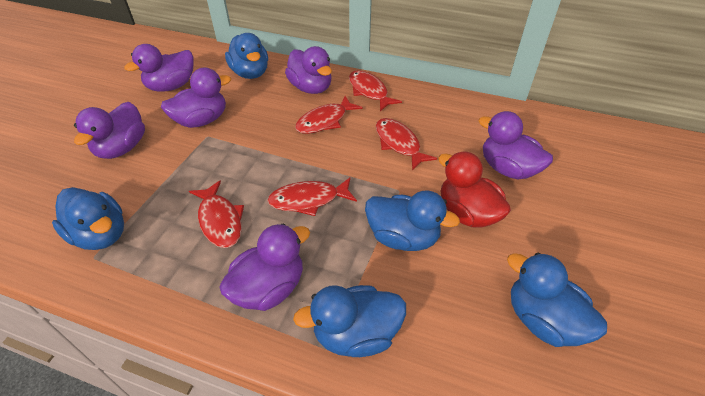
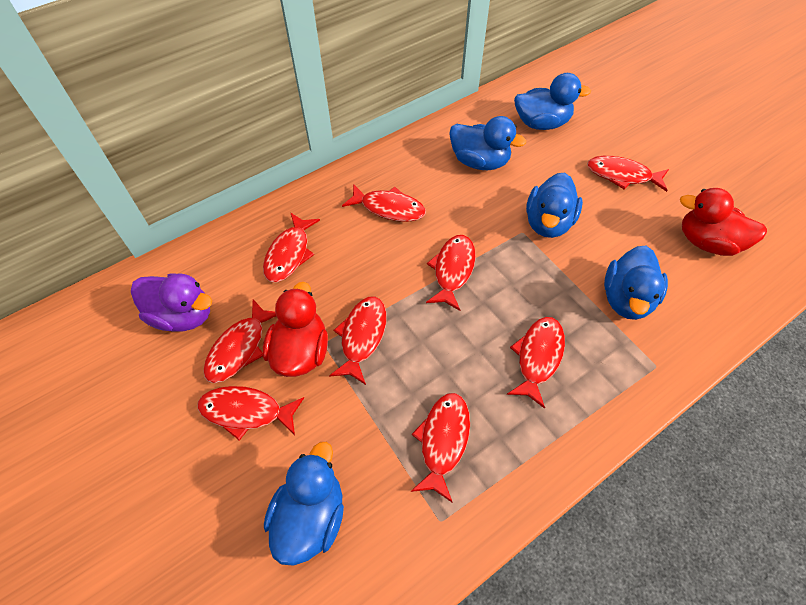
purple duck: [74,102,145,159] [124,44,194,92] [161,68,231,128] [219,224,310,311] [285,46,332,94] [478,111,553,179] = 6 -> [131,273,212,331] = 1
red duck: [438,151,511,228] = 1 -> [263,282,328,377] [680,188,767,256] = 2
red fish: [189,180,244,248] [267,178,357,216] [295,96,363,134] [349,70,402,111] [376,118,437,171] = 5 -> [197,386,304,440] [203,299,276,383] [263,213,320,282] [329,296,386,385] [342,184,426,222] [411,393,470,503] [426,235,476,311] [507,317,565,409] [587,156,669,192] = 9

